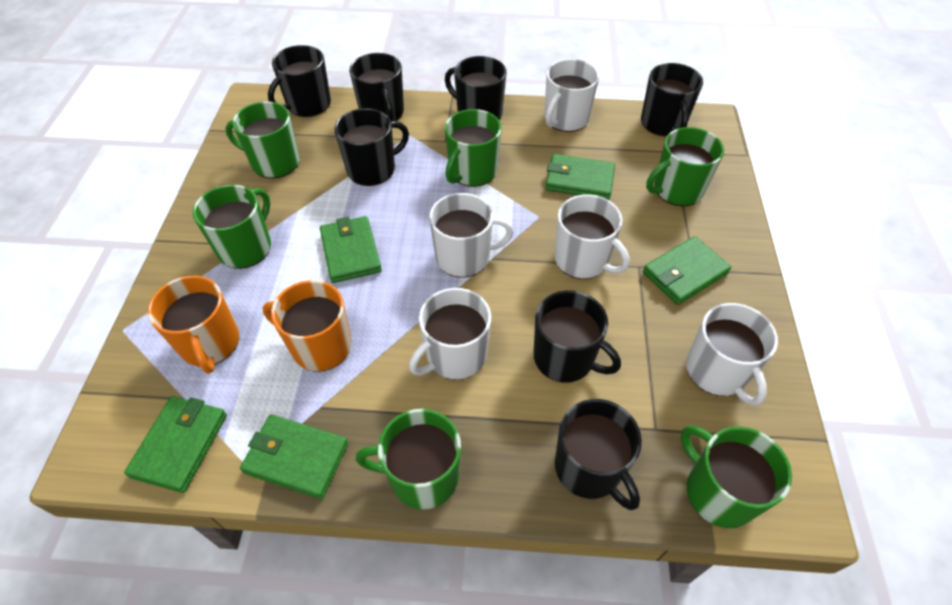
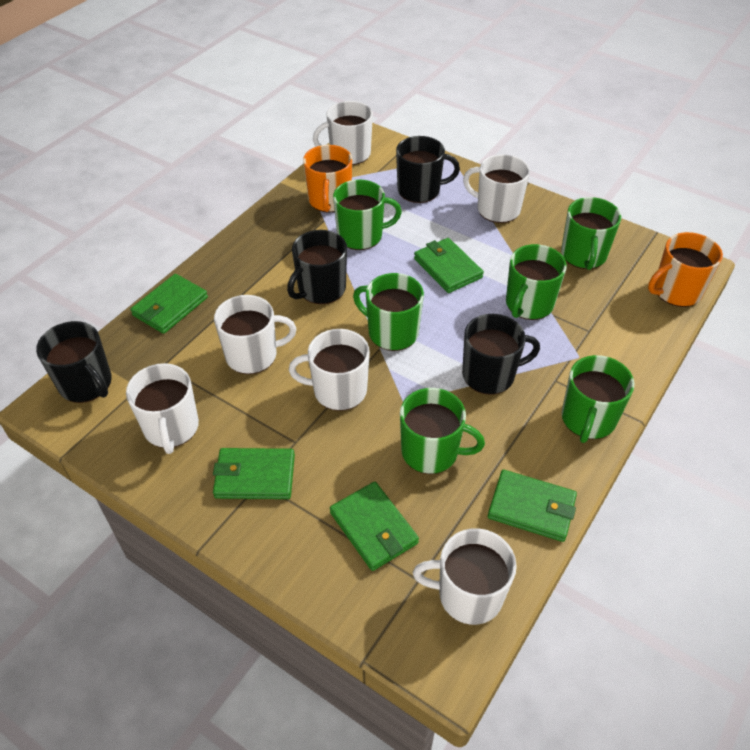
black mug: [268,45,331,117] [334,108,409,186] [349,53,404,121] [445,56,506,121] [534,290,621,383] [555,399,642,510] [641,63,703,136] = 7 -> [36,321,112,403] [287,230,347,304] [396,136,460,203] [462,314,540,395] = 4
white mug: [409,288,491,380] [429,193,514,278] [545,59,599,132] [554,194,630,279] [686,303,778,406] = 5 -> [126,363,199,454] [214,295,296,374] [289,329,370,411] [313,101,373,165] [413,528,517,625] [463,154,530,223] = 6

